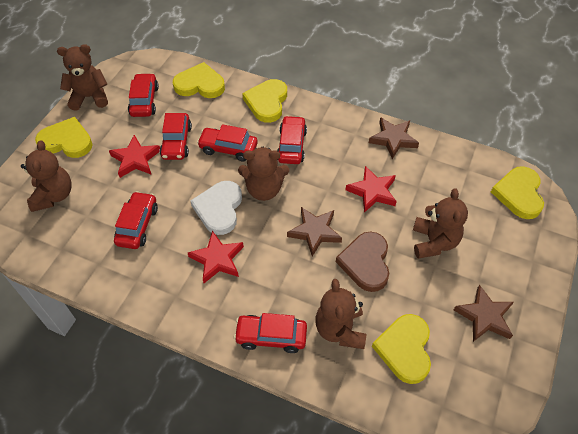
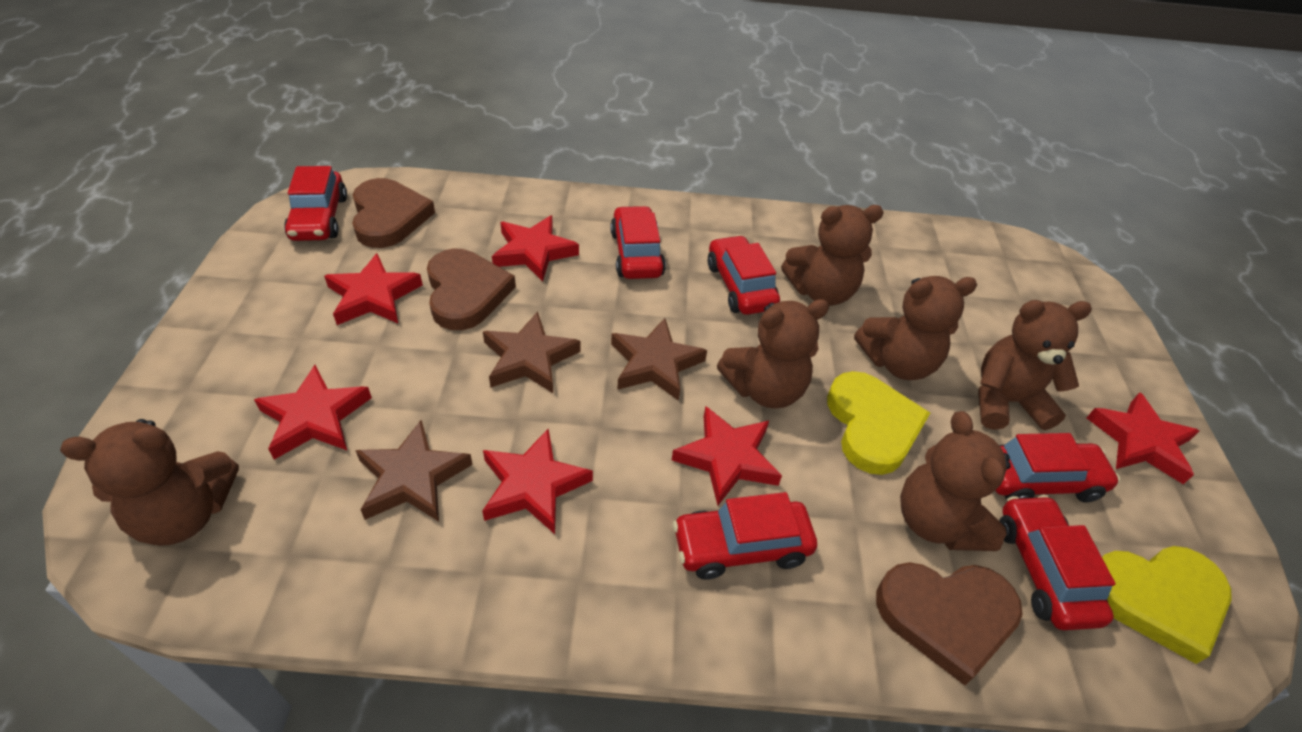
brown heart: [336,232,389,292] = 1 -> [352,178,435,248] [427,249,516,330] [876,562,1023,686] = 3
brown teddy bear: [21,140,72,212] [57,44,108,111] [238,147,289,201] [315,279,366,349] [413,188,468,259] = 5 -> [60,419,239,546] [717,299,829,408] [781,205,884,306] [854,276,977,380] [900,411,1011,551] [978,300,1092,430] = 6
red star: [109,135,160,178] [187,231,244,283] [346,166,397,213] = 3 -> [254,365,372,460] [324,253,423,325] [482,428,593,534] [492,216,579,282] [672,406,782,506] [1087,392,1199,484] = 6
white heart: [190,181,242,235] = 1 -> none = 0
yellow heart: [35,117,93,158] [173,62,225,98] [242,79,287,123] [372,314,431,384] [491,166,544,219] = 5 -> [827,371,930,475] [1102,546,1232,664] = 2

